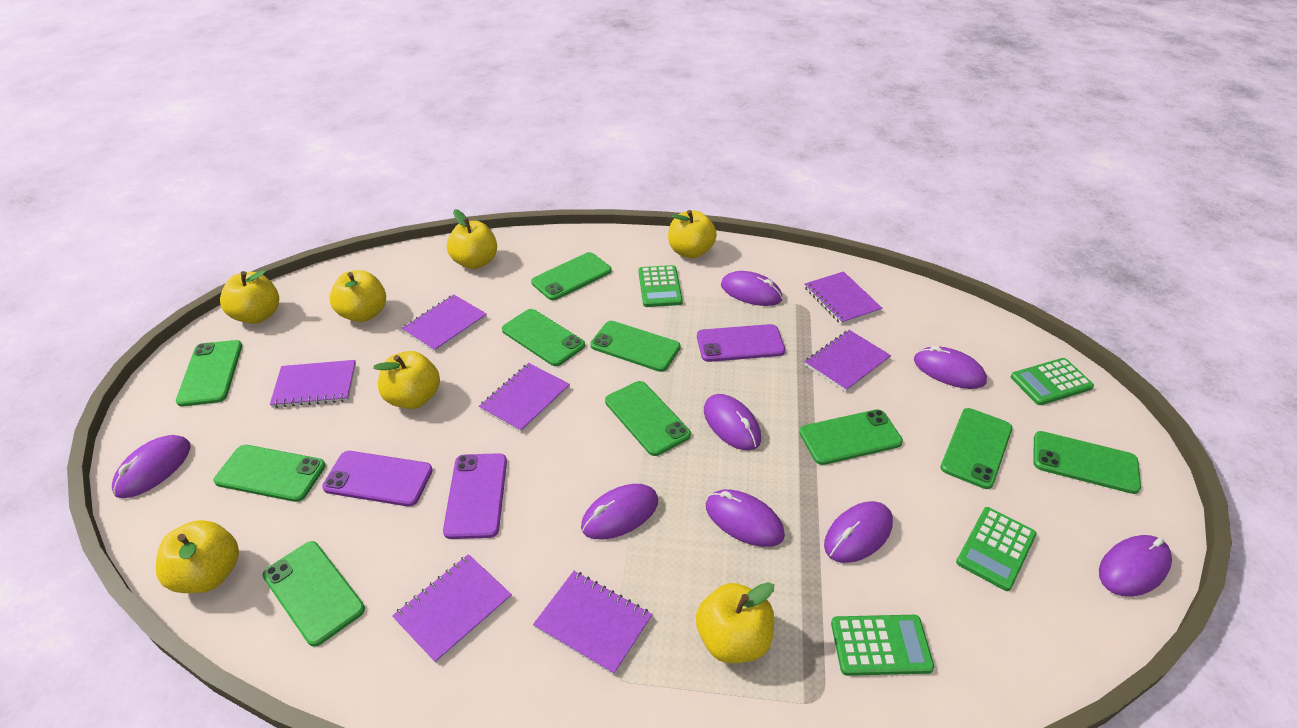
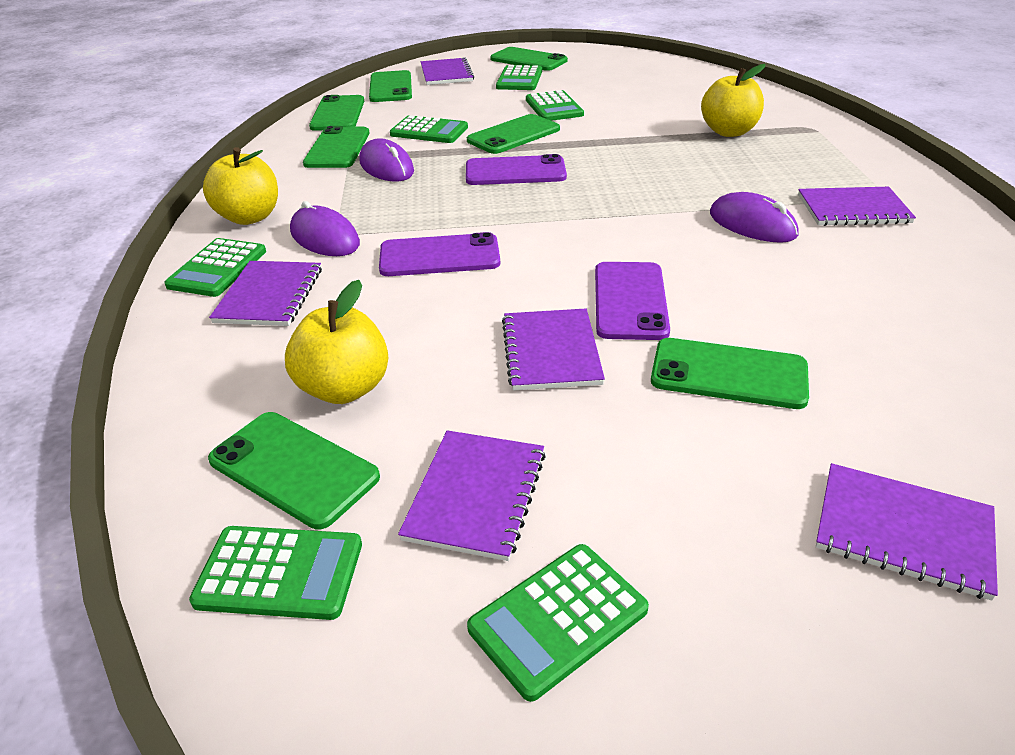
green calculator: [638,265,683,307] [831,615,935,676] [956,507,1037,591] [1011,358,1094,405] = 4 -> [164,238,266,297] [189,526,362,620] [390,115,468,143] [467,544,649,702] [496,65,542,90] [526,90,584,121] = 6
green phone: [176,340,242,407] [214,445,326,502] [262,541,365,647] [502,309,585,366] [531,252,612,300] [590,321,681,372] [605,381,691,456] [799,409,903,465] [940,408,1012,489] [1033,431,1141,494] = 10 -> [208,412,380,529] [303,126,369,168] [309,95,364,131] [369,70,412,102] [467,114,560,154] [490,47,568,71] [651,338,809,409] = 7
purple mouse: [112,435,191,498] [581,484,658,540] [704,394,761,451] [706,489,785,547] [721,271,783,306] [824,501,893,563] [914,346,987,389] [1099,535,1172,597] = 8 -> [290,201,360,256] [359,138,414,181] [710,192,799,243] = 3
purple notebook: [270,360,356,408] [392,554,512,664] [402,295,487,352] [479,363,570,433] [533,571,653,675] [804,271,883,325] [804,330,891,392] = 7 -> [209,261,322,326] [398,430,546,561] [421,57,474,85] [502,309,605,390] [798,187,916,226] [816,463,998,601] = 6
yellow apple: [156,520,239,593] [220,270,279,324] [330,270,386,322] [373,351,440,409] [447,209,497,269] [668,210,717,258] [696,582,774,663] = 7 -> [203,147,278,225] [285,280,388,404] [701,64,765,137] = 3

